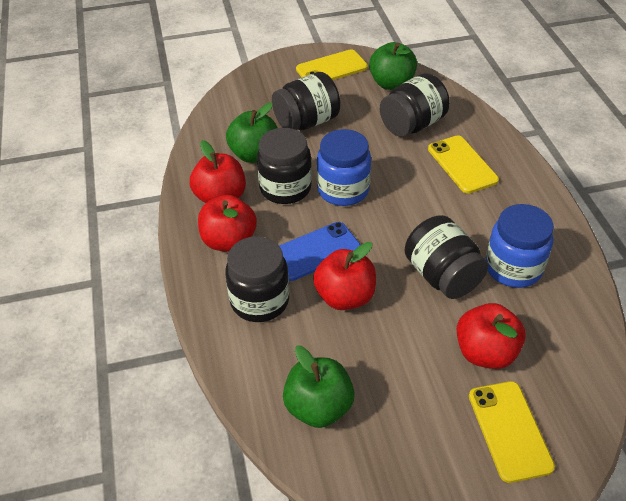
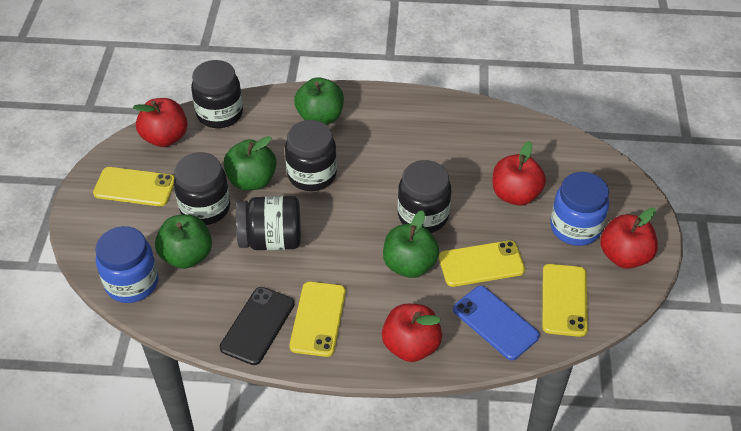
black phone: none = 0 -> [220,287,294,365] = 1
green apple: [226,103,277,163] [283,345,355,428] [369,42,417,90] = 3 -> [155,215,212,269] [224,136,276,190] [294,77,344,125] [383,210,439,278] = 4
yellow phone: [296,49,368,80] [428,135,499,194] [469,381,555,483] = 3 -> [93,167,175,206] [290,281,346,357] [439,240,525,287] [542,264,588,337] = 4

